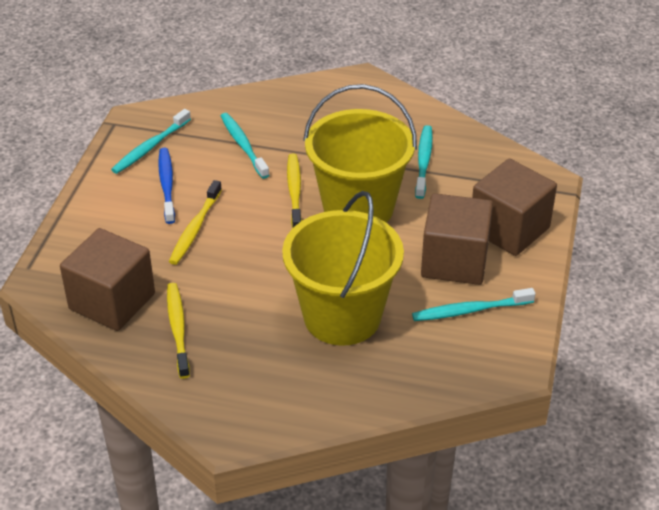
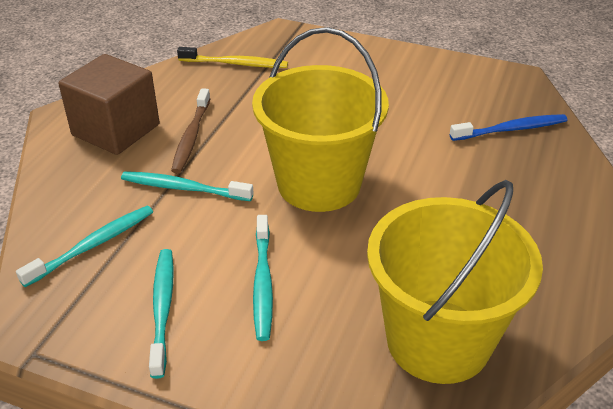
brown cube: [60,228,155,331] [421,193,493,285] [472,159,557,256] = 3 -> [59,54,159,155] = 1
brown toothbrush: none = 0 -> [171,88,211,173] = 1
yellow toothbrush: [167,283,190,379] [169,180,222,265] [287,154,302,229] = 3 -> [177,47,288,68] = 1

